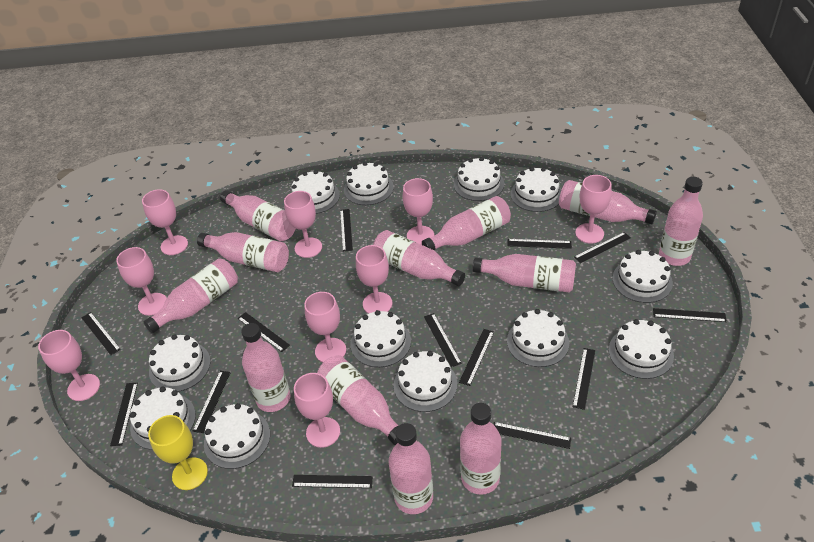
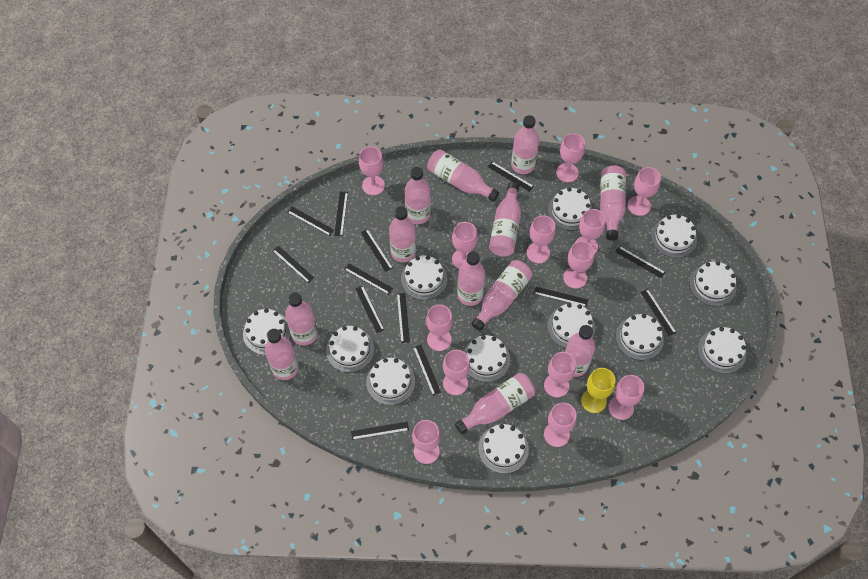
pink goblet: [38,330,100,401] [116,247,167,316] [142,189,188,255] [284,191,322,258] [294,373,340,448] [304,292,346,362] [356,245,392,314] [403,178,434,245] [575,175,612,244] = 9 -> [359,146,385,195] [412,420,440,464] [426,304,453,351] [443,350,470,395] [452,222,478,269] [527,215,556,263] [544,352,576,397] [544,402,577,447] [556,133,585,183] [563,241,594,289] [575,209,606,254] [608,375,644,420] [628,167,661,216] = 13

